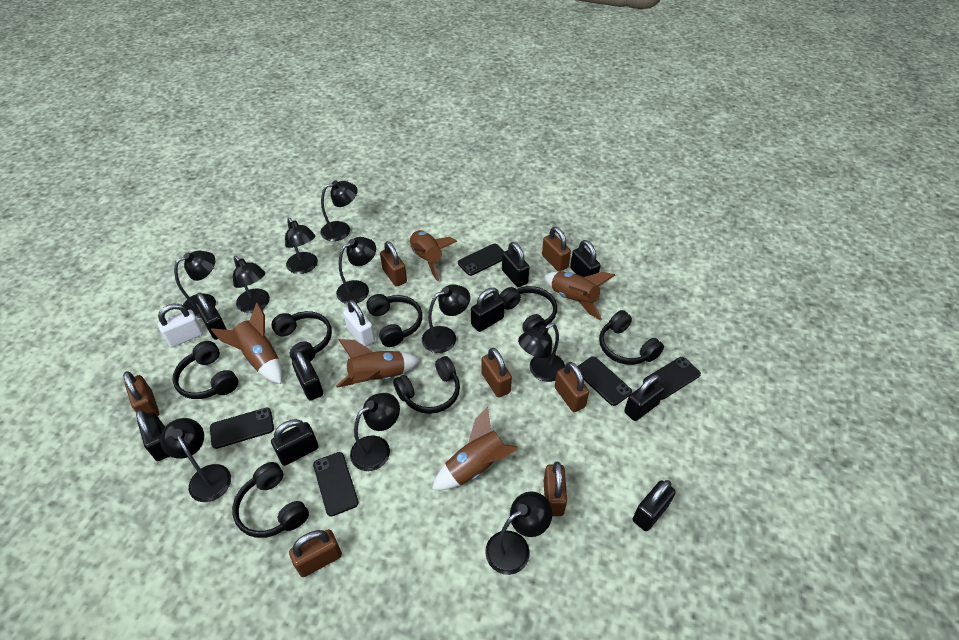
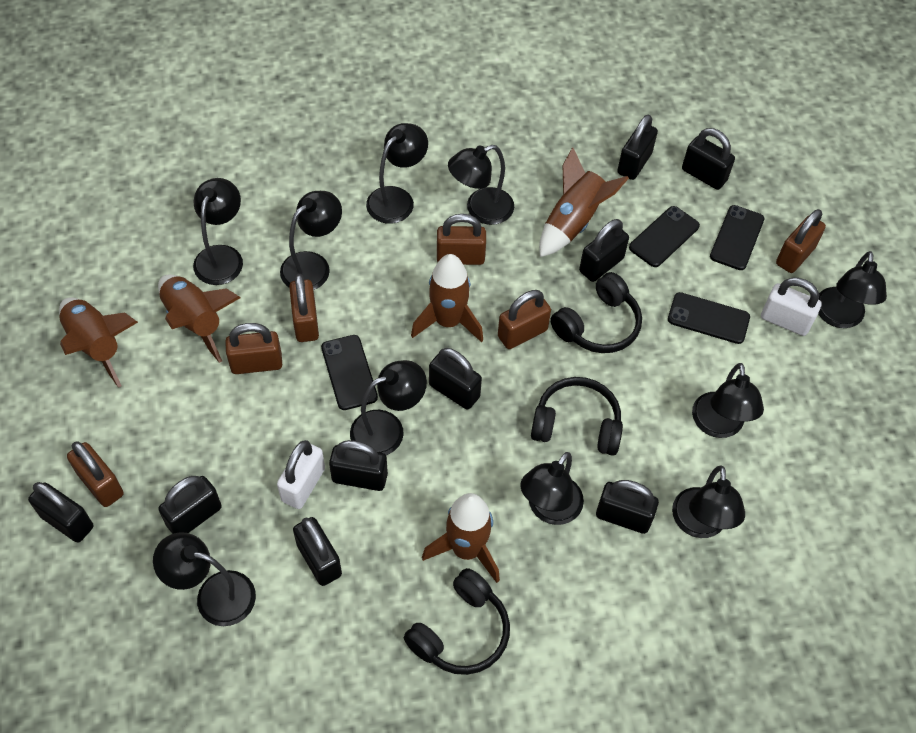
black headphones: [173,341,238,399] [232,462,309,538] [271,311,332,362] [366,294,422,347] [393,356,460,414] [499,286,557,332] [599,310,664,365] = 7 -> [404,568,510,675] [531,377,623,456] [550,272,642,353] = 3
black phone: [210,408,274,449] [313,452,359,516] [458,244,505,276] [578,357,632,406] [643,357,701,400] = 5 -> [321,335,378,410] [629,206,700,267] [668,292,750,344] [710,205,764,270] = 4
brown padlock: [123,371,159,416] [289,529,342,577] [380,241,407,287] [482,348,512,398] [542,227,571,271] [544,462,567,516] [555,362,589,412] = 7 -> [67,442,124,507] [225,323,282,374] [289,274,319,342] [437,214,486,265] [498,290,551,349] [776,209,826,273] = 6

